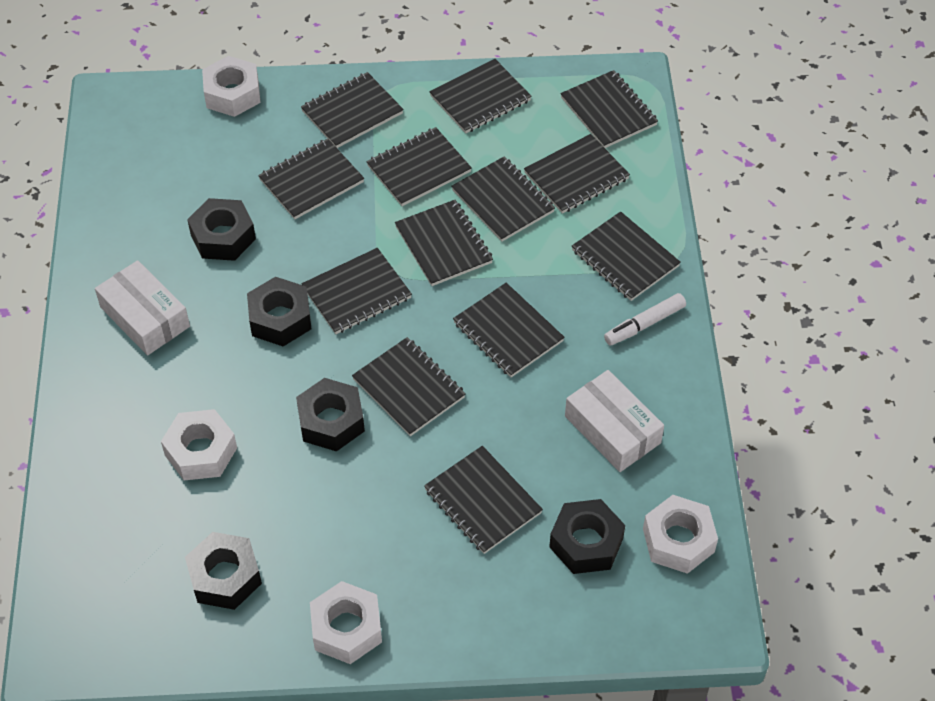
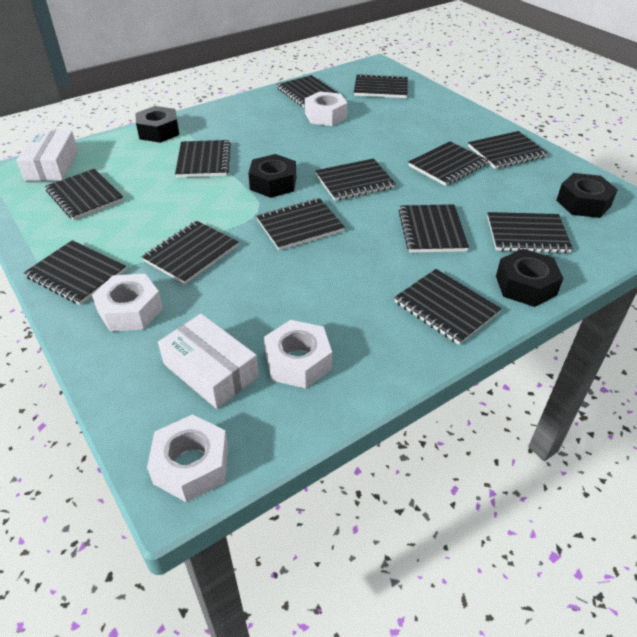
black nut: [185,532,262,610] [187,198,256,261] [247,277,311,346] [296,378,365,451] [549,499,625,574] = 5 -> [135,106,179,143] [248,154,296,198] [496,249,563,307] [556,173,618,218] = 4
white marker: [604,293,686,346] = 1 -> none = 0

